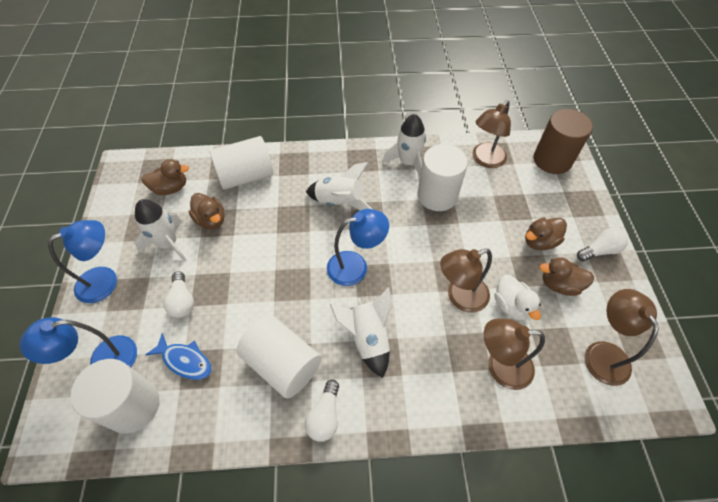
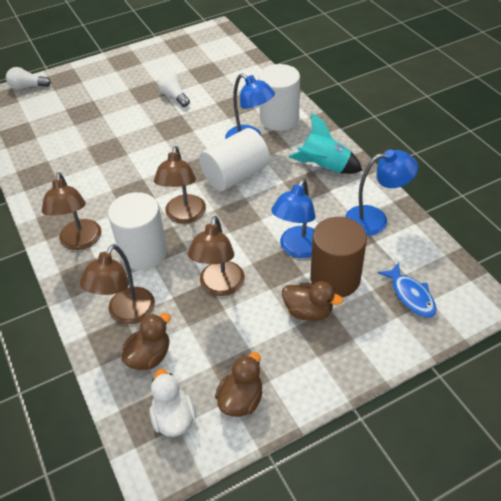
brown duck: [141,159,189,195] [189,193,224,229] [525,218,567,250] [540,257,594,296] = 4 -> [121,313,171,370] [215,352,263,417] [282,281,343,321] = 3
turquoise rocket: none = 0 -> [289,113,362,174] = 1
white cylinder: [70,359,159,434] [210,136,274,190] [237,315,321,399] [417,144,468,211] = 4 -> [108,192,167,270] [199,128,270,191] [259,64,300,131] = 3
white light bulb: [163,271,194,318] [305,380,339,442] [577,228,628,261] = 3 -> [6,67,51,90] [158,72,190,107] = 2
white rocket: [135,199,186,262] [306,162,372,210] [330,287,392,378] [382,114,426,176] = 4 -> none = 0

